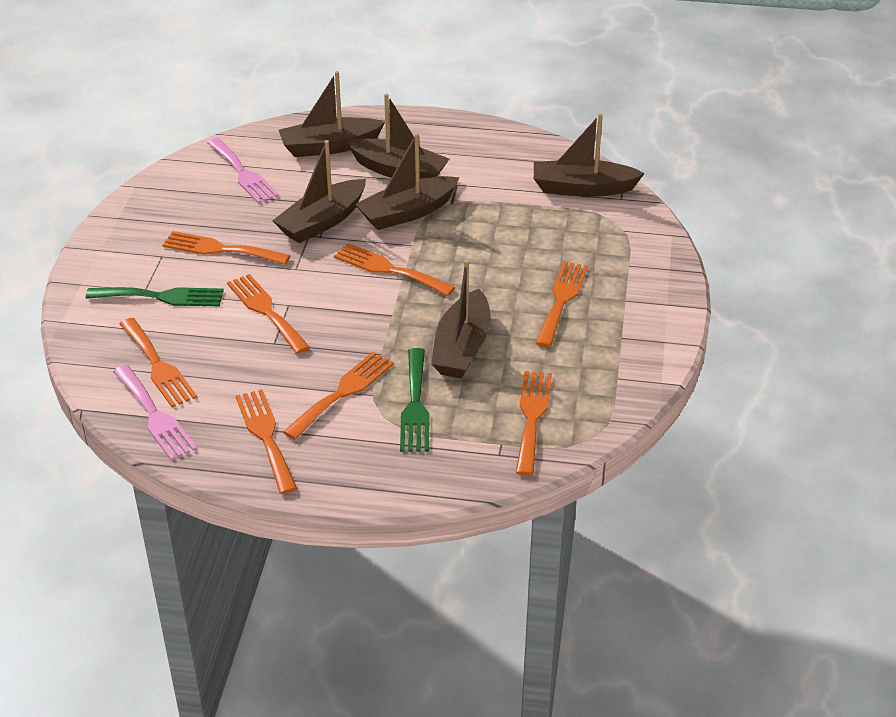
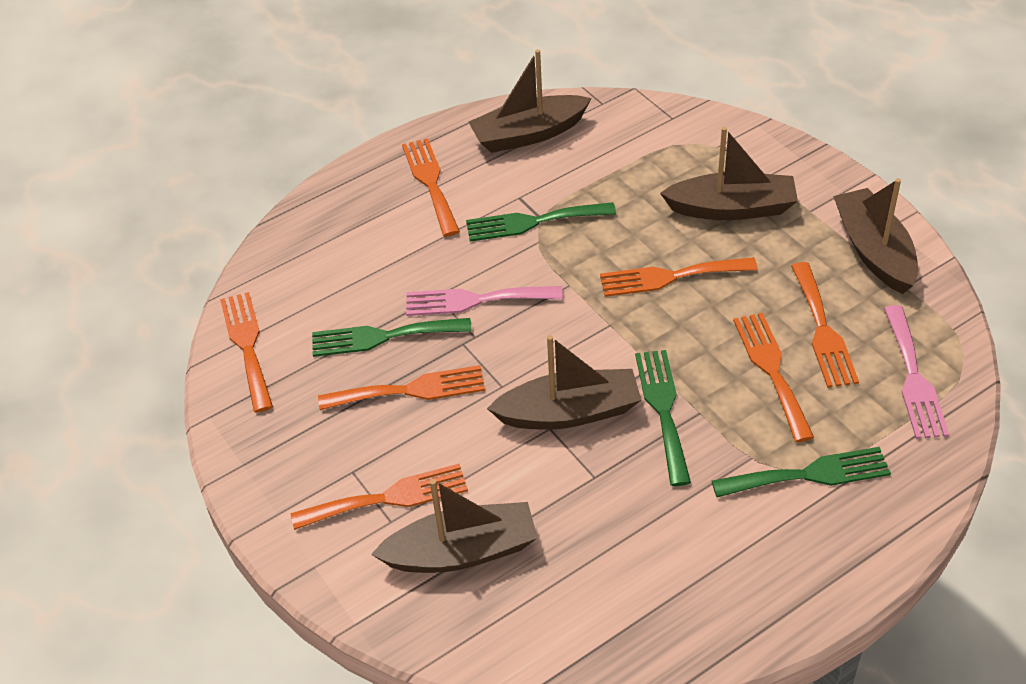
brown boat: [272,140,366,243] [279,71,385,157] [347,94,449,179] [355,133,460,230] [431,260,491,378] [534,113,645,197] = 6 -> [371,479,538,573] [468,49,592,153] [487,335,641,430] [660,127,798,220] [833,178,918,294] = 5
green fork: [86,287,224,306] [400,348,429,452] = 2 -> [312,318,472,357] [466,202,616,241] [635,350,691,486] [712,447,891,497] = 4
orange fork: [120,318,197,407] [162,231,290,265] [227,274,310,354] [236,389,297,494] [283,352,394,440] [334,243,455,296] [516,371,552,476] [535,261,588,347] = 8 -> [220,292,273,413] [291,464,468,530] [318,365,485,410] [402,138,460,237] [600,257,758,297] [733,313,814,442] [791,262,859,388] = 7

